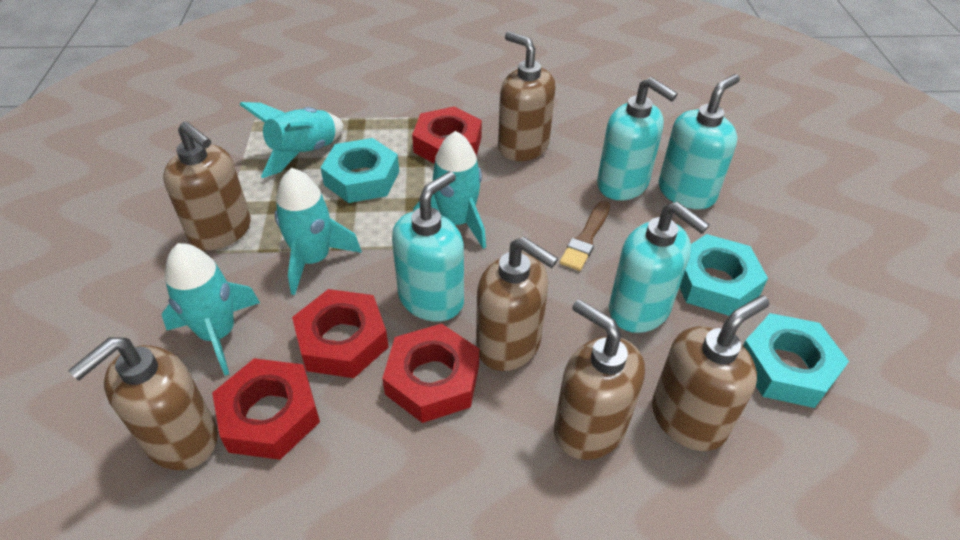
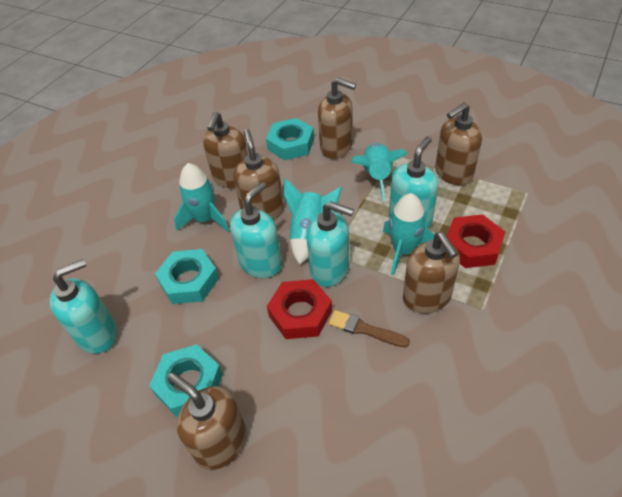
red nut: [212,358,320,460] [292,289,389,378] [382,324,479,423] [412,107,482,164] = 4 -> [267,279,332,339] [447,214,505,268] = 2

